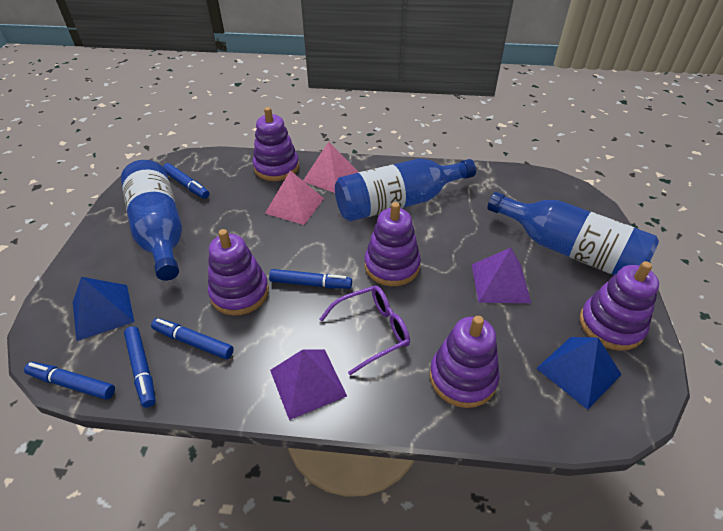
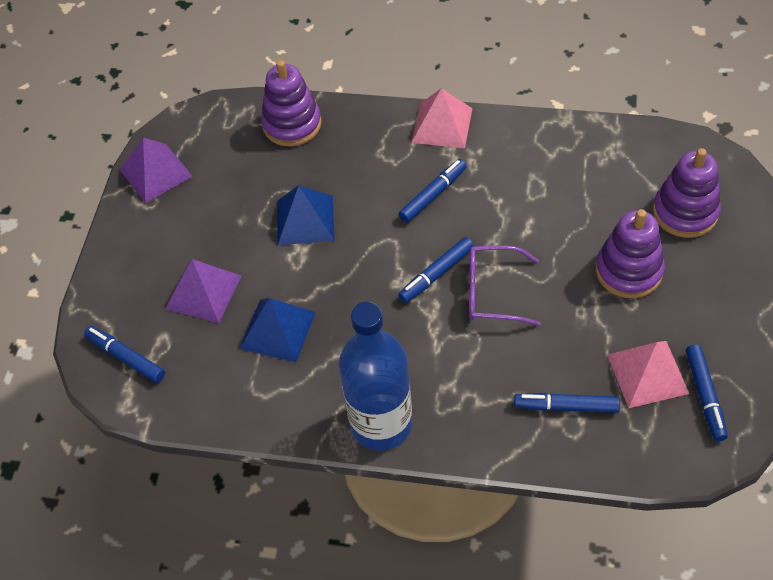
blue bottle: [121,160,182,281] [335,159,476,222] [487,192,659,275] = 3 -> [339,302,412,451] = 1
purple stacking toy: [208,229,269,316] [253,107,299,181] [365,202,421,286] [430,316,499,408] [580,261,659,351] = 5 -> [261,60,322,146] [595,209,665,298] [653,148,721,238] = 3

